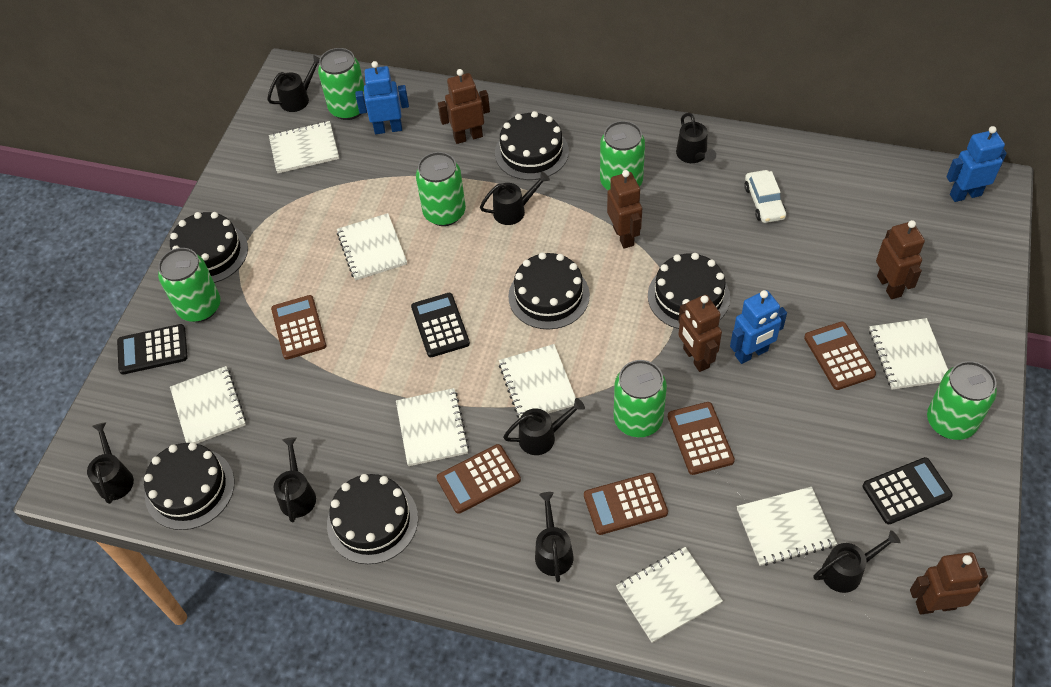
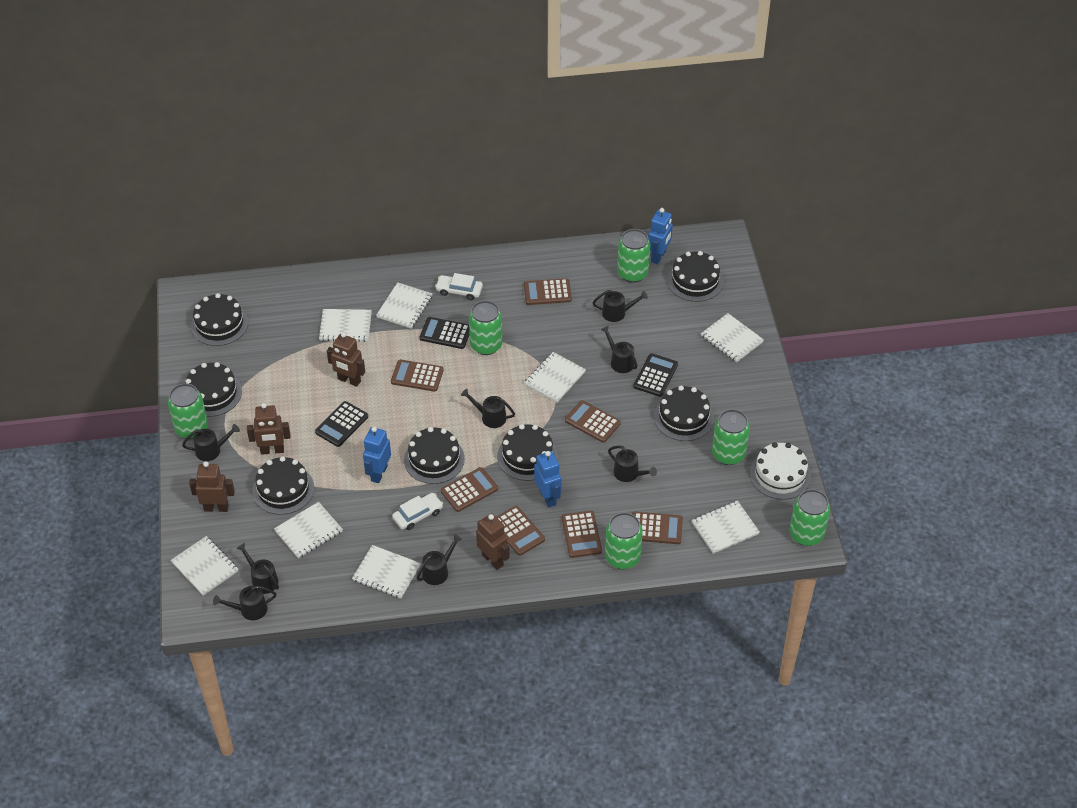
black cake: [144,442,235,530] [170,212,248,283] [327,474,418,564] [495,111,569,180] [508,252,590,329] [648,253,730,329] = 6 -> [185,362,242,417] [191,293,248,346] [252,456,314,515] [404,427,465,484] [497,424,558,481] [654,386,714,441] [667,251,723,302] = 7
brown calculator: [271,295,326,360] [437,444,521,514] [584,473,668,535] [668,402,735,475] [804,321,876,390] = 5 -> [391,360,444,392] [441,467,498,512] [497,506,545,556] [524,278,572,305] [562,511,602,558] [565,400,621,443] [632,512,683,544] = 7
brown robot: [438,69,490,144] [607,170,642,249] [678,295,722,372] [876,220,925,299] [910,552,988,614] = 5 -> [189,461,235,512] [247,403,291,455] [327,332,365,387] [476,513,510,570] = 4
white cake: none = 0 -> [750,442,811,500] = 1
white car: [744,170,786,223] = 1 -> [392,493,443,530] [435,273,483,300] = 2

